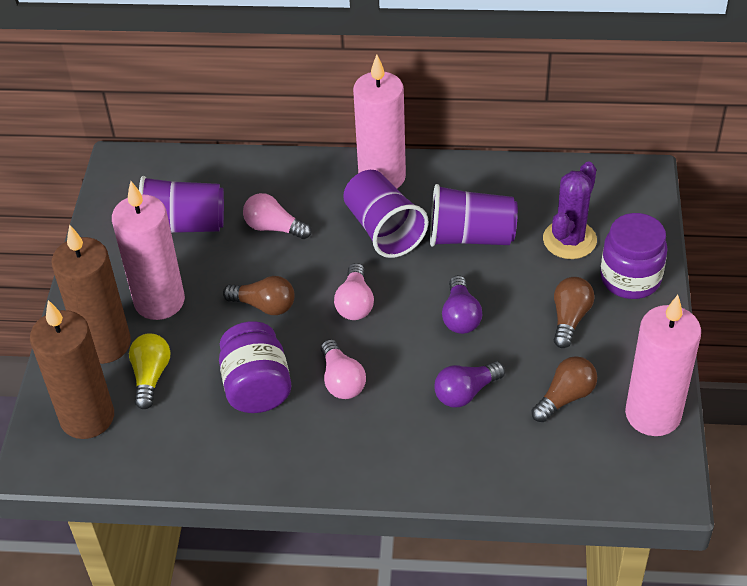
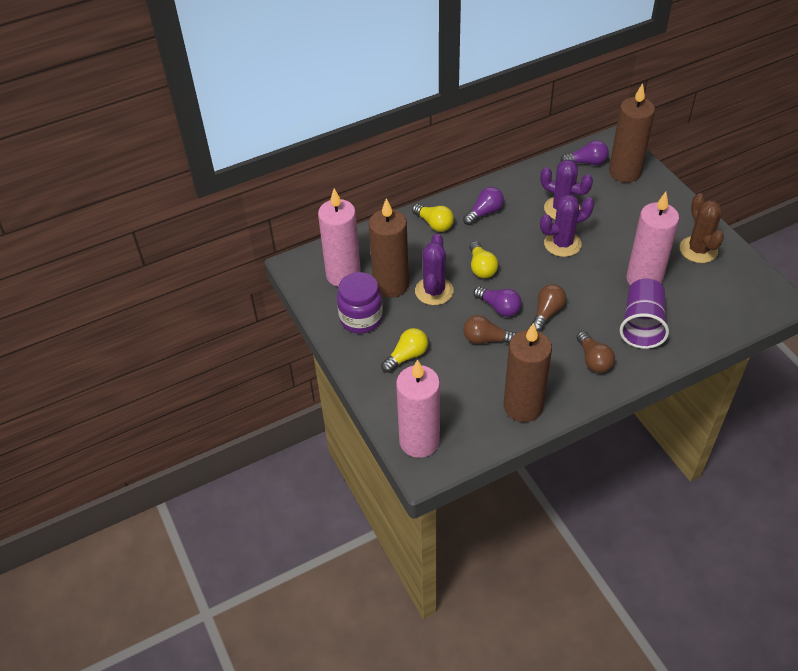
brown cactus: none = 0 -> [680,193,724,263] = 1
brown candle: [30,300,114,439] [51,224,131,364] = 2 -> [369,198,409,298] [504,323,552,422] [609,83,655,182] = 3
pink light bulb: [243,193,311,239] [321,339,366,399] [334,263,374,320] = 3 -> none = 0
purple cactus: [543,162,597,259] = 1 -> [415,234,454,305] [540,160,593,219] [540,195,594,257] = 3
purple cup: [139,176,224,233] [343,170,429,258] [430,184,518,247] = 3 -> [620,279,669,349] = 1
purple jar: [219,321,291,413] [600,213,668,299] = 2 -> [337,272,383,334] = 1
purple light bulb: [434,361,505,407] [442,275,482,334] = 2 -> [463,187,504,225] [473,287,522,317] [560,140,609,165] = 3
yellow light bulb: [129,333,170,409] = 1 -> [381,328,428,373] [412,204,454,232] [469,241,498,278] = 3

